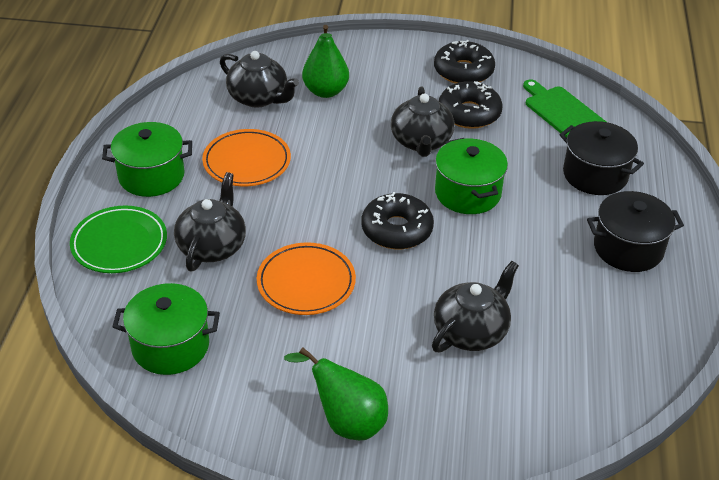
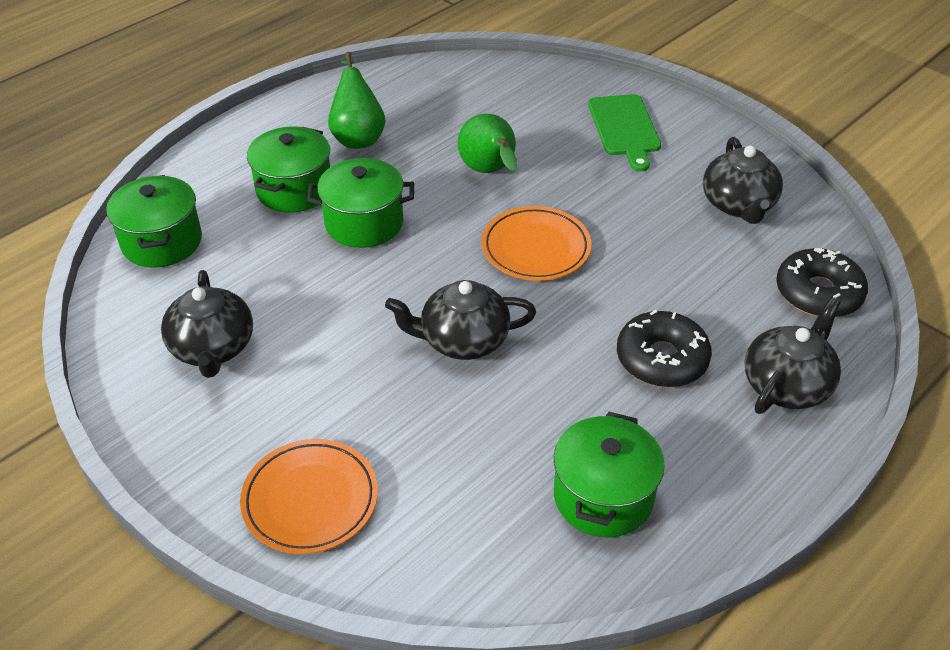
black donut: [362,192,434,249] [434,40,495,84] [439,81,503,129] = 3 -> [617,310,712,387] [776,248,868,317] = 2
black pot: [559,121,644,195] [587,191,684,272] = 2 -> none = 0
green plate: [70,206,167,273] = 1 -> none = 0
green pot: [102,122,192,197] [112,283,220,375] [435,138,508,214] = 3 -> [106,175,202,268] [247,126,330,213] [307,158,414,248] [554,412,665,537] = 4

